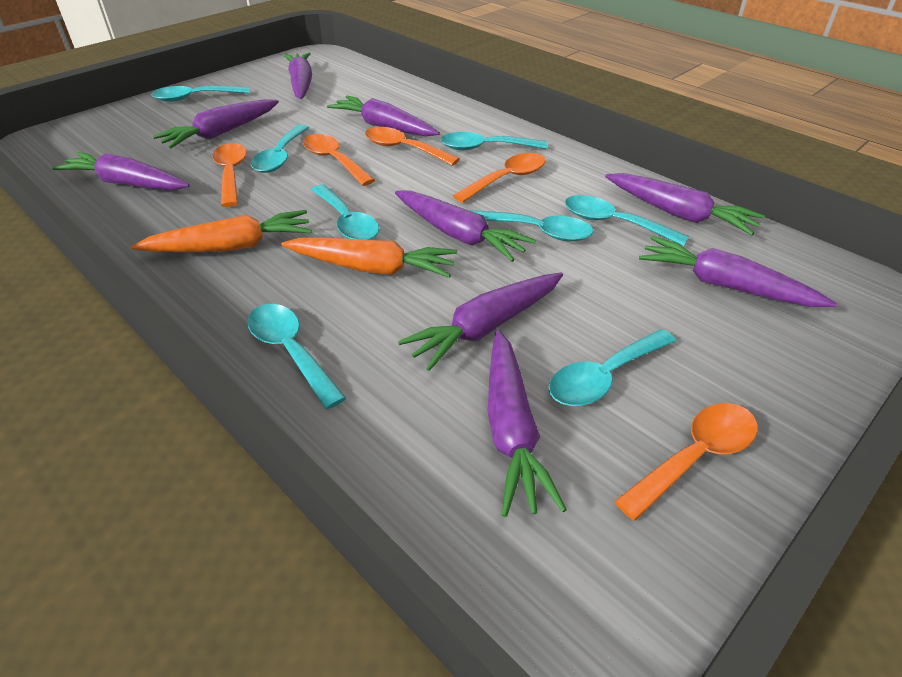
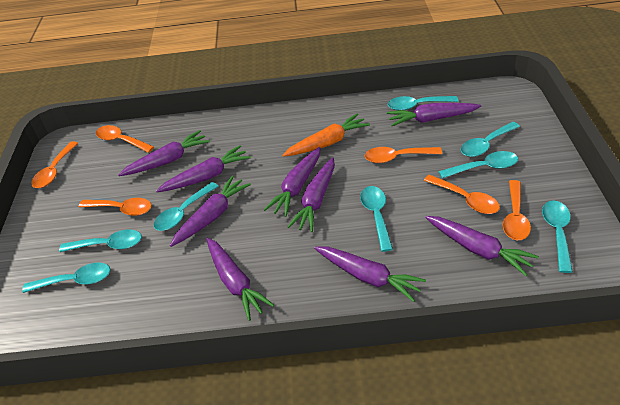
orange carrot: [131,210,312,252] [282,238,457,278] = 2 -> [282,113,370,157] = 1
orange spoon: [212,143,247,207] [303,134,375,186] [365,127,460,166] [453,153,546,203] [614,403,758,521] = 5 -> [31,141,78,188] [79,198,152,216] [96,125,154,153] [364,147,442,163] [424,175,500,214] [503,180,531,240] = 6

